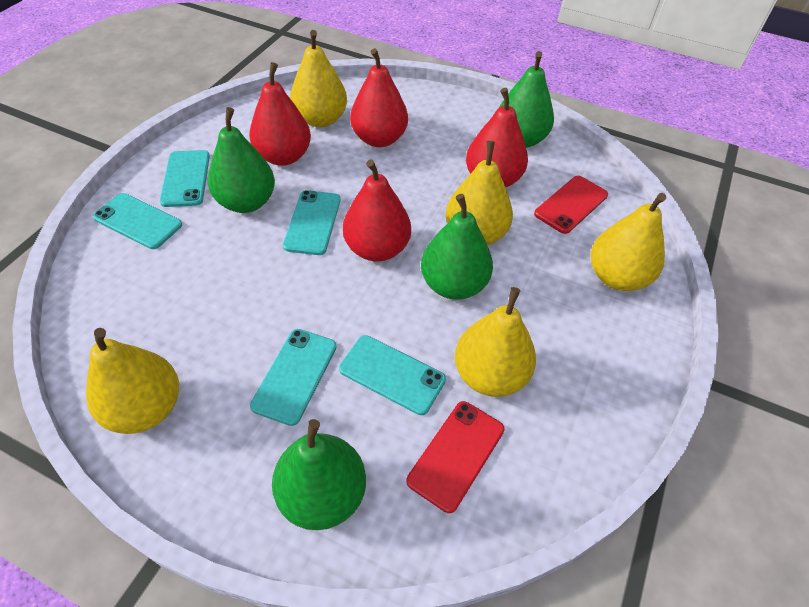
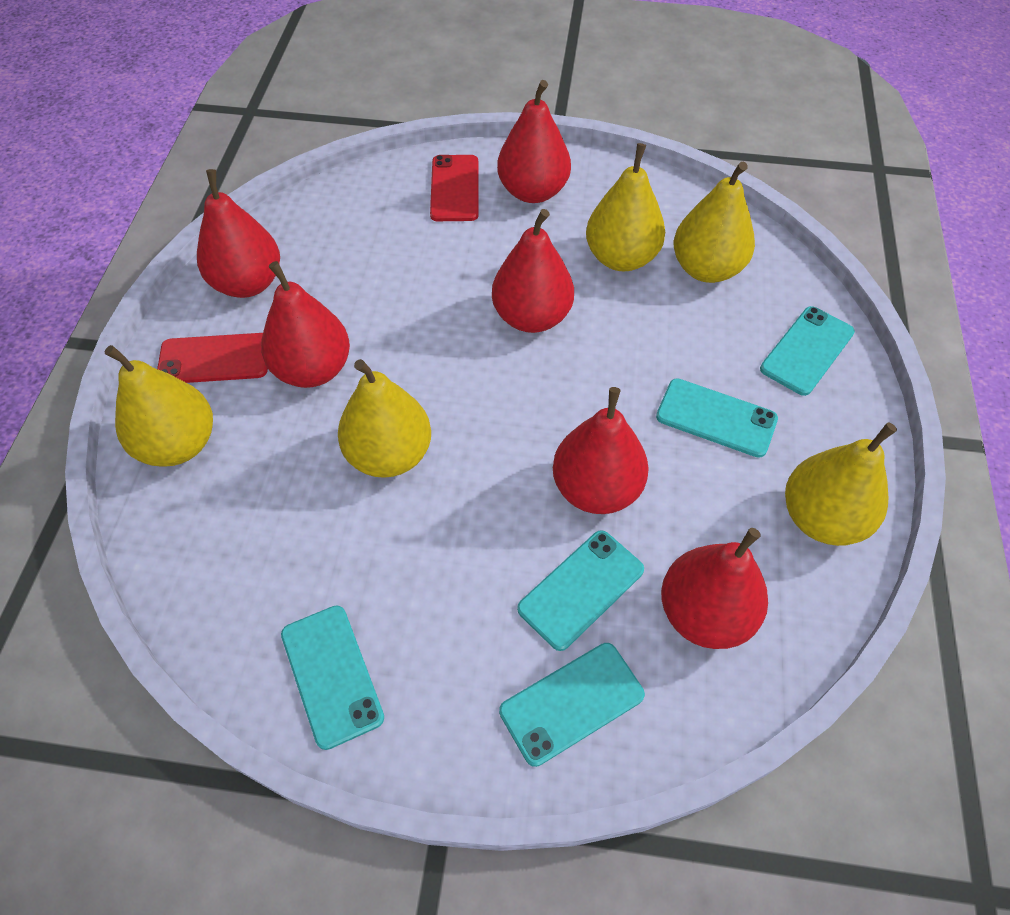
green pear: [208,107,275,213] [272,419,366,530] [421,194,493,300] [500,51,554,148] = 4 -> none = 0
red pear: [249,62,311,166] [343,159,411,262] [350,48,408,147] [466,88,528,187] = 4 -> [197,169,280,298] [261,261,350,388] [492,209,574,333] [497,80,571,203] [553,387,649,514] [661,528,768,649] = 6

